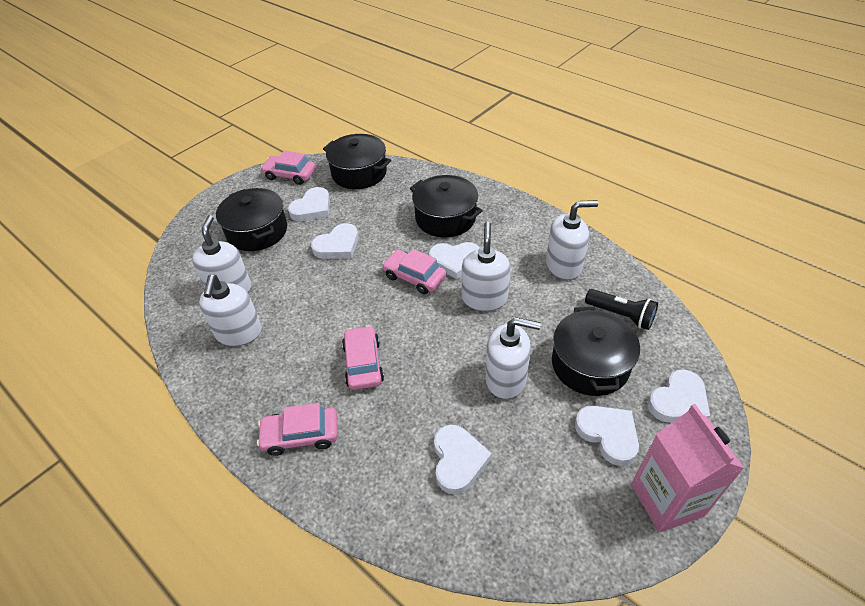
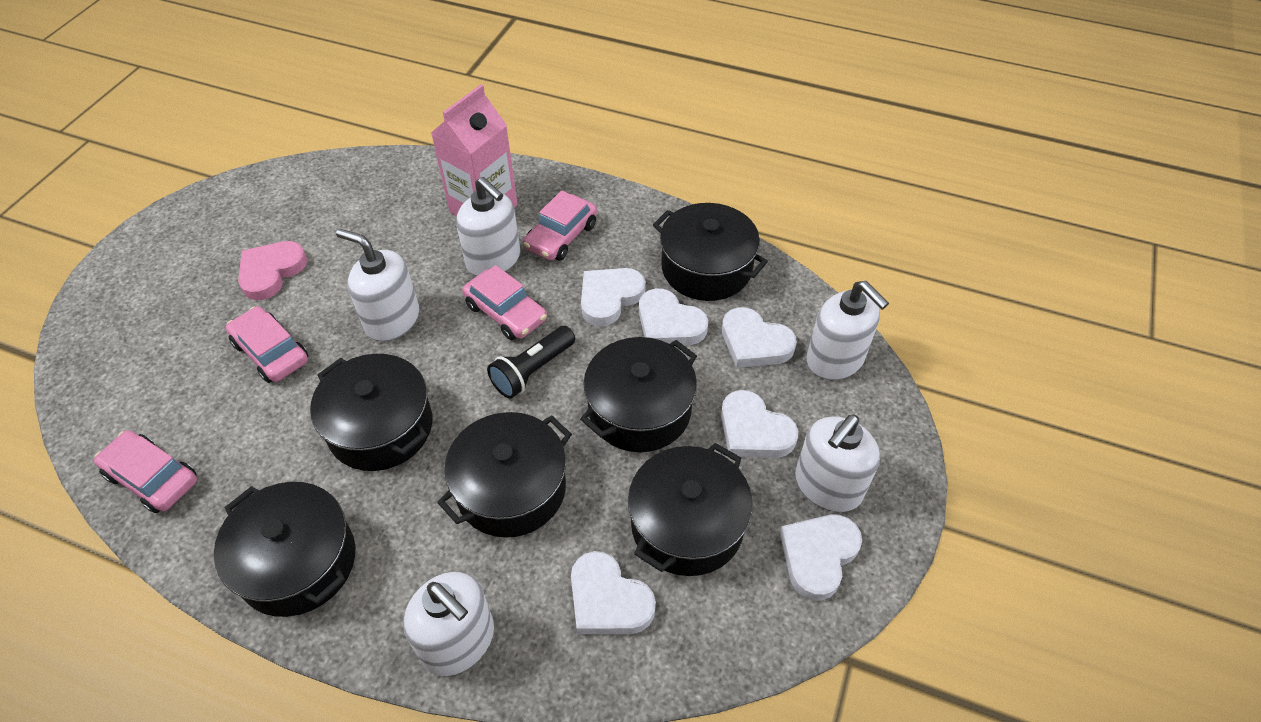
black pot: [216,188,287,251] [323,134,391,189] [410,175,483,237] [552,307,640,396] = 4 -> [214,482,355,617] [310,354,432,471] [437,412,572,538] [580,337,697,452] [628,443,753,576] [653,203,768,301] = 6
pink heart: none = 0 -> [238,241,307,300] = 1

